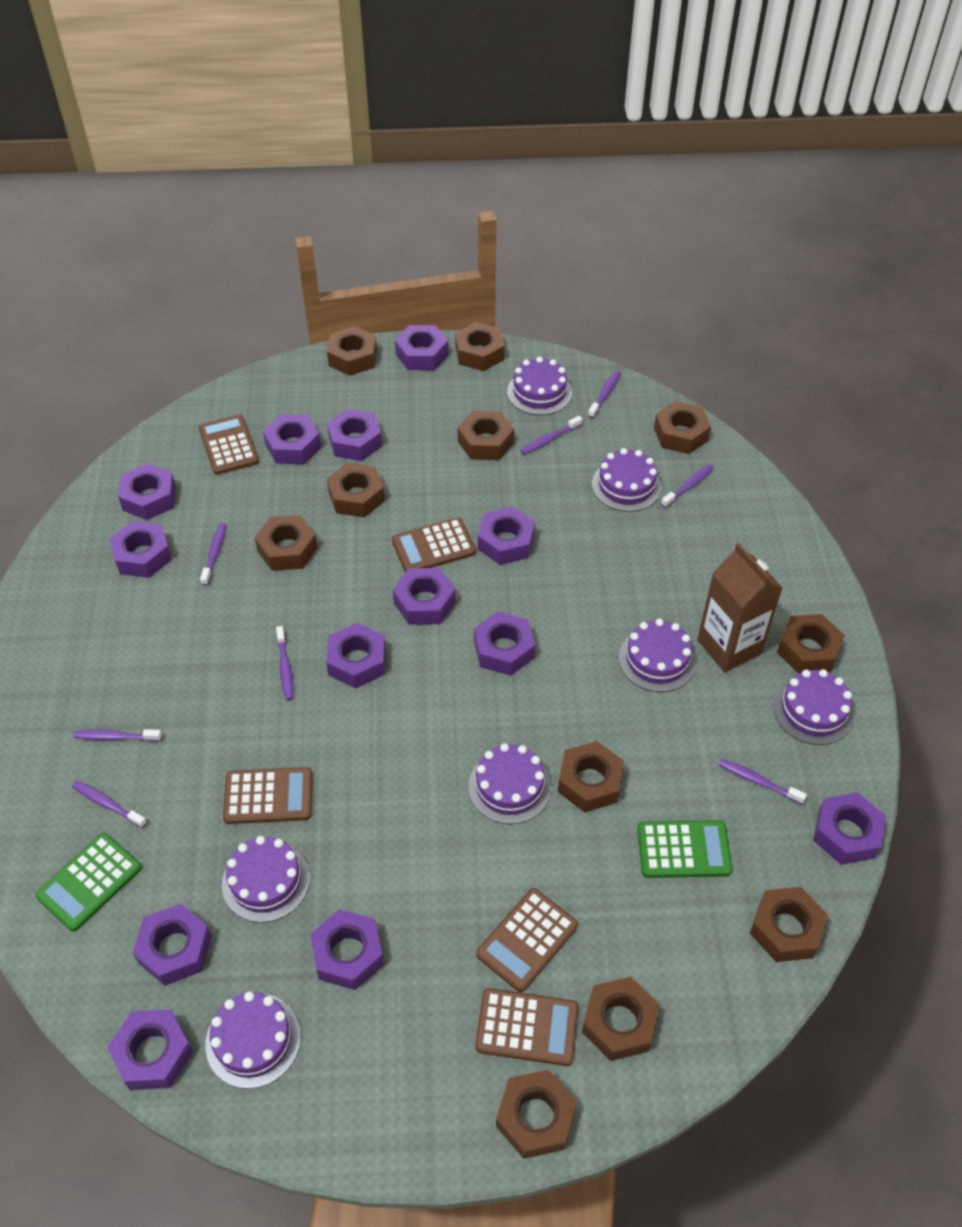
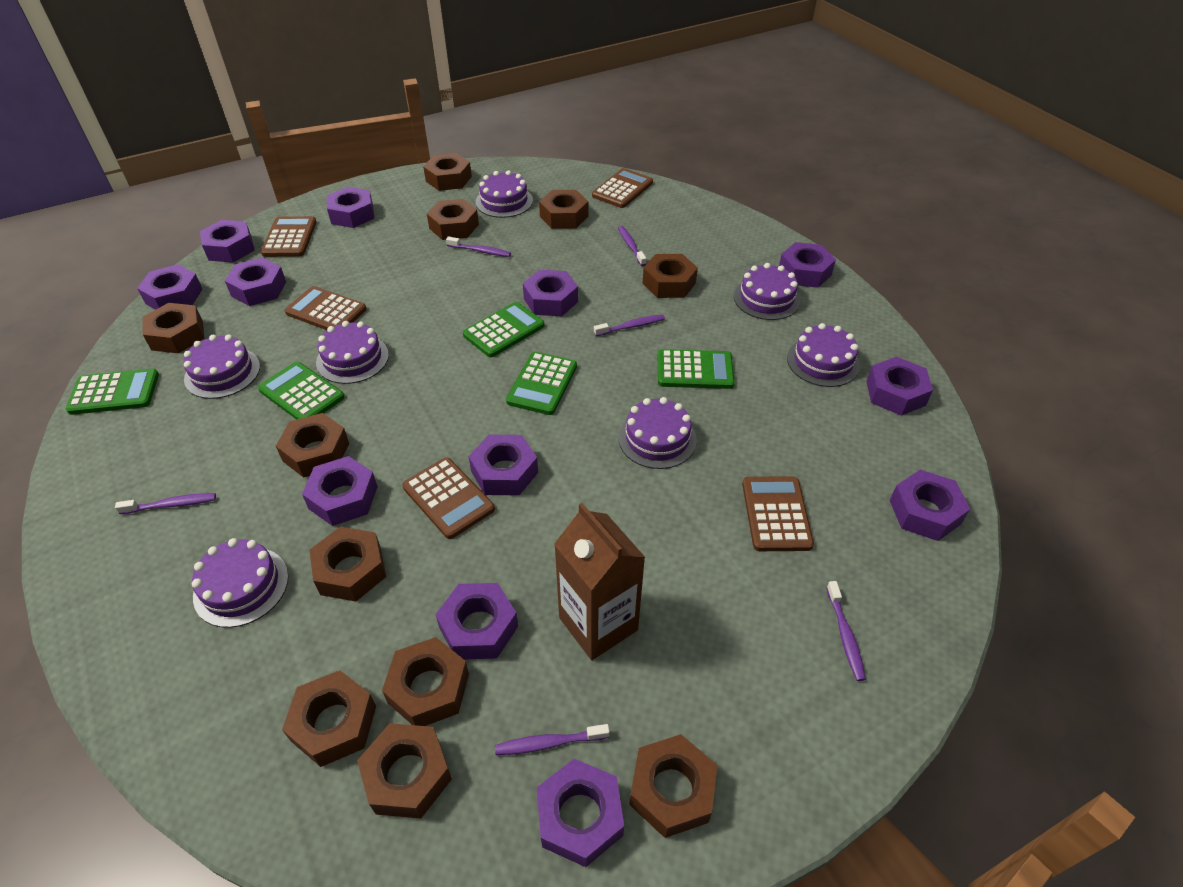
green calculator: [35,833,142,932] [637,820,732,878] = 2 -> [66,369,159,415] [258,362,345,420] [463,302,544,357] [506,352,577,415] [658,349,735,389] = 5
purple nut: [107,1010,193,1090] [109,521,172,578] [118,463,176,520] [133,904,212,986] [263,415,321,464] [310,909,384,990] [326,623,386,688] [327,409,382,461] [393,568,456,625] [395,325,448,370] [474,612,535,676] [478,507,535,565] [813,792,886,865] = 13 -> [137,264,202,310] [200,220,255,263] [225,257,286,306] [302,456,378,526] [327,187,374,228] [436,583,518,659] [468,435,538,495] [523,270,578,316] [537,759,624,867] [779,242,836,288] [866,357,933,416] [890,470,970,541] = 12
purple toothbrush: [72,780,147,828] [73,729,162,741] [200,523,227,586] [276,626,294,700] [520,416,582,454] [588,371,621,418] [661,464,714,508] [718,759,807,804] = 8 -> [115,493,216,514] [446,236,511,257] [495,724,610,755] [594,314,665,336] [618,226,646,266] [826,581,866,681] = 6

